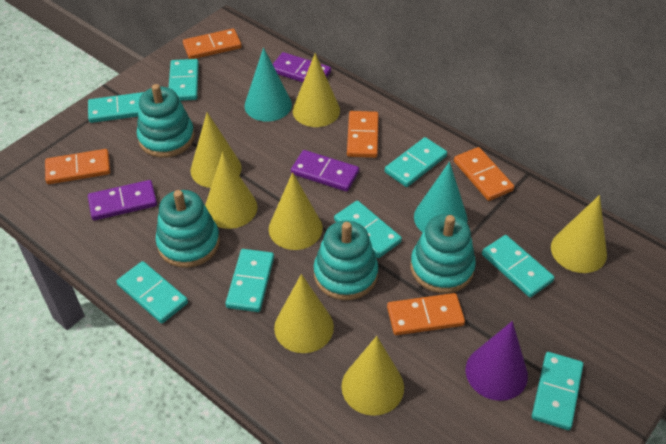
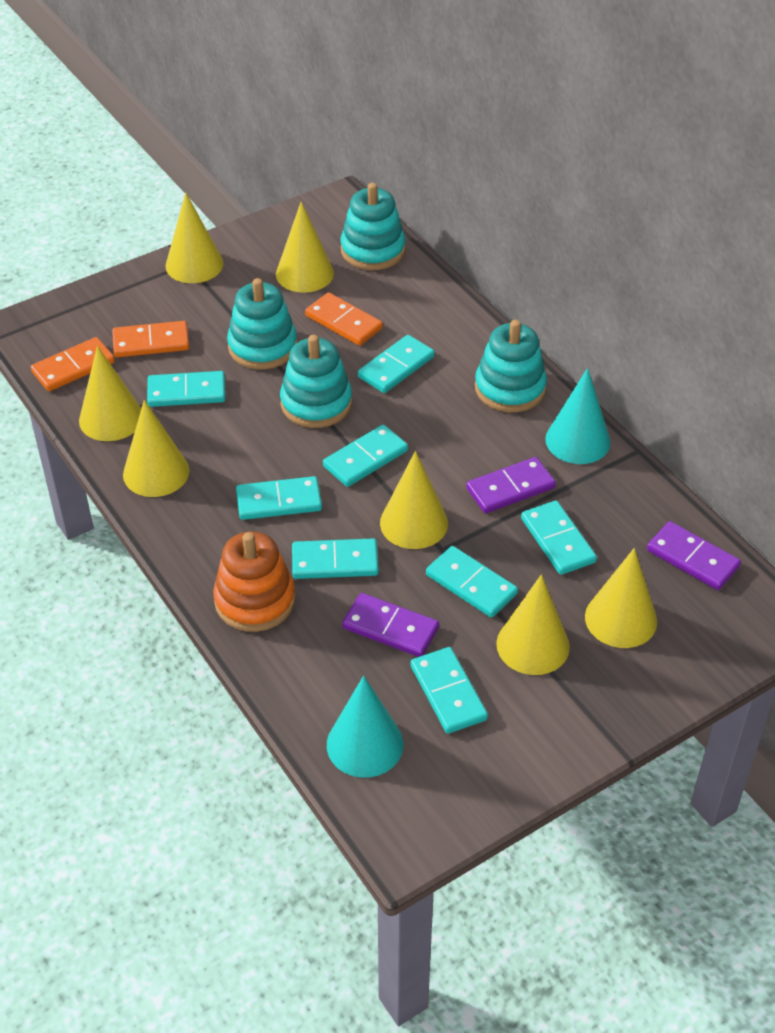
orange domino: [45,149,110,184] [183,28,242,59] [347,111,379,158] [387,293,465,335] [454,147,514,201] = 5 -> [31,337,115,391] [112,321,189,357] [305,292,383,346] = 3
orange stacking toy: none = 0 -> [213,532,295,632] = 1
purple cone: [466,321,528,401] = 1 -> none = 0

